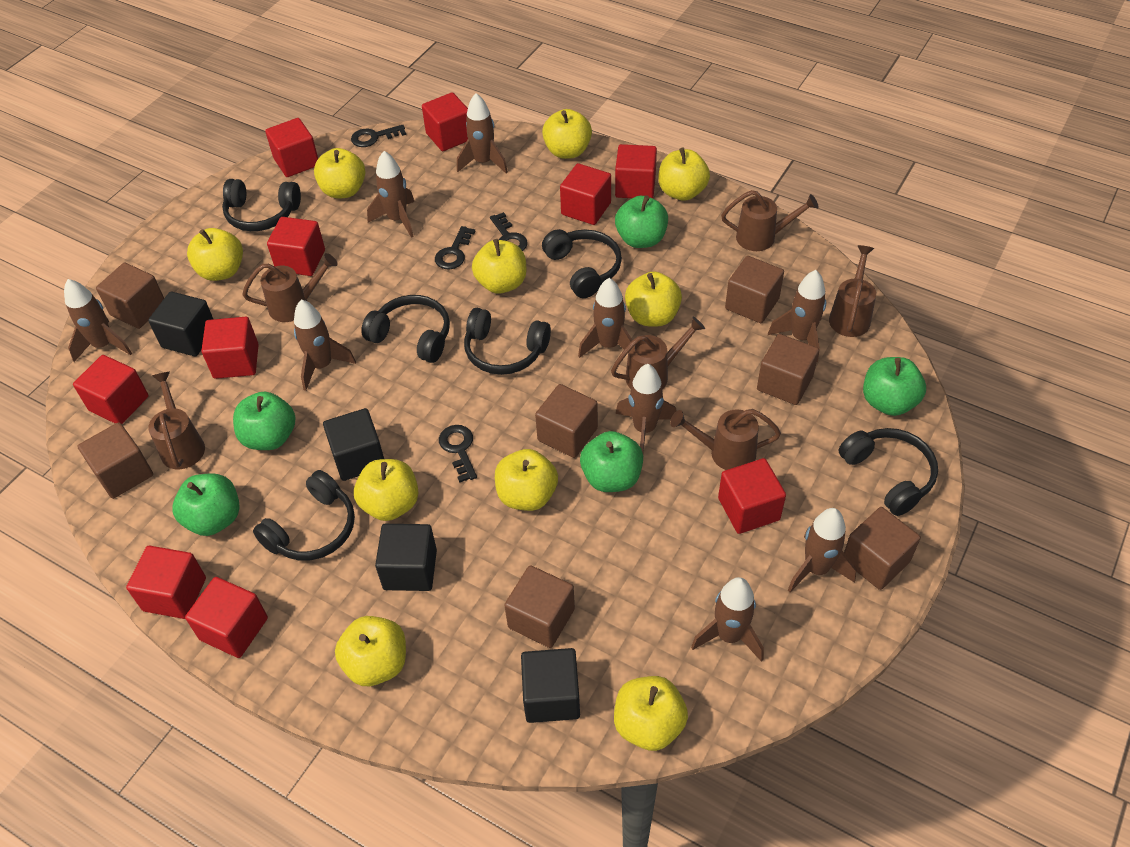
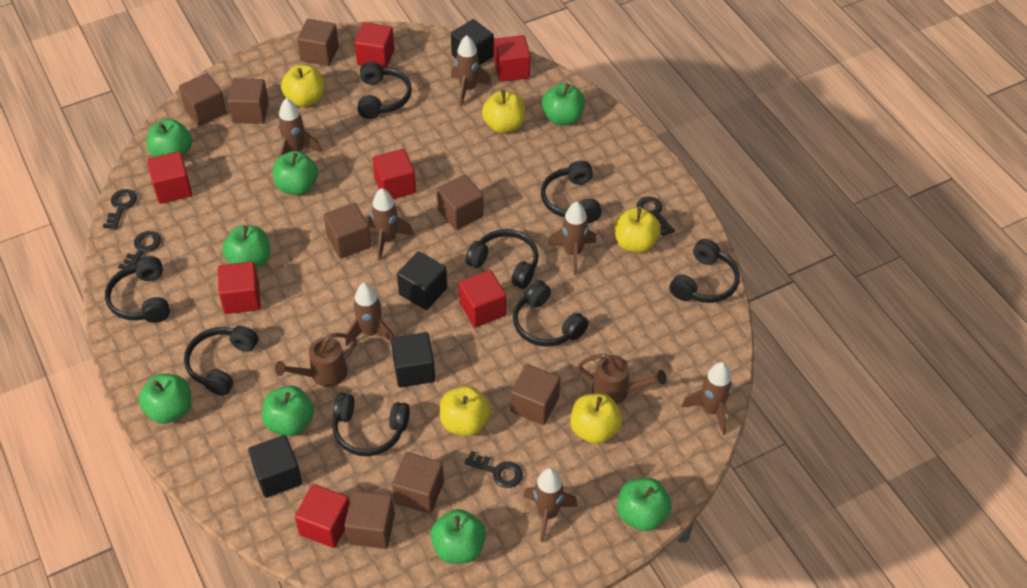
black headphones: [222,179,301,231] [253,470,355,561] [361,295,450,363] [464,308,551,375] [542,229,622,298] [839,428,938,516] = 6 -> [105,256,170,323] [184,326,258,396] [332,393,410,456] [357,61,412,119] [465,229,539,289] [513,280,589,347] [541,161,602,223] [670,239,740,303] = 8
brown cube: [77,422,153,499] [96,263,164,329] [504,565,575,648] [535,384,598,458] [725,256,784,323] [757,334,819,405] [844,507,921,590] = 7 -> [179,73,227,126] [228,78,269,124] [297,19,339,66] [324,203,371,259] [344,491,395,549] [392,452,444,514] [437,174,484,230] [510,364,560,425] = 8
brown rocket: [64,279,132,362] [294,299,356,391] [367,151,414,238] [457,93,508,174] [578,278,633,358] [615,364,677,452] [691,577,764,662] [768,270,826,362] [788,508,857,592] = 9 -> [278,98,322,157] [345,283,394,346] [368,188,414,261] [451,35,492,106] [523,468,578,542] [548,202,596,275] [681,362,732,435] = 7
brown watering can: [148,372,205,469] [242,253,338,322] [611,317,705,389] [670,409,781,470] [721,190,818,251] [829,245,876,337] = 6 -> [275,333,357,387] [578,353,667,404] = 2
green apple: [172,473,240,536] [233,392,295,450] [580,431,643,492] [615,195,668,248] [863,357,926,416] = 5 -> [139,374,191,424] [147,119,192,157] [222,225,270,268] [262,386,314,436] [273,151,318,195] [430,509,486,564] [542,83,585,125] [617,478,672,531] = 8
red cube: [73,355,149,424] [126,546,206,619] [185,577,268,658] [201,317,259,379] [265,118,318,177] [267,217,325,276] [422,92,468,151] [560,163,611,225] [615,144,657,198] [718,458,786,534] = 10 -> [147,151,192,204] [218,261,261,314] [295,484,350,548] [355,22,394,67] [373,149,416,199] [459,270,506,328] [494,35,530,82] = 7
yellow apple: [187,228,243,281] [314,148,366,198] [335,616,406,686] [354,459,418,521] [472,239,526,294] [495,449,558,511] [542,109,592,159] [614,676,688,751] [625,271,682,327] [658,148,710,201] = 10 -> [281,65,324,107] [440,386,491,436] [482,90,525,133] [570,393,622,444] [614,207,661,252] = 5

